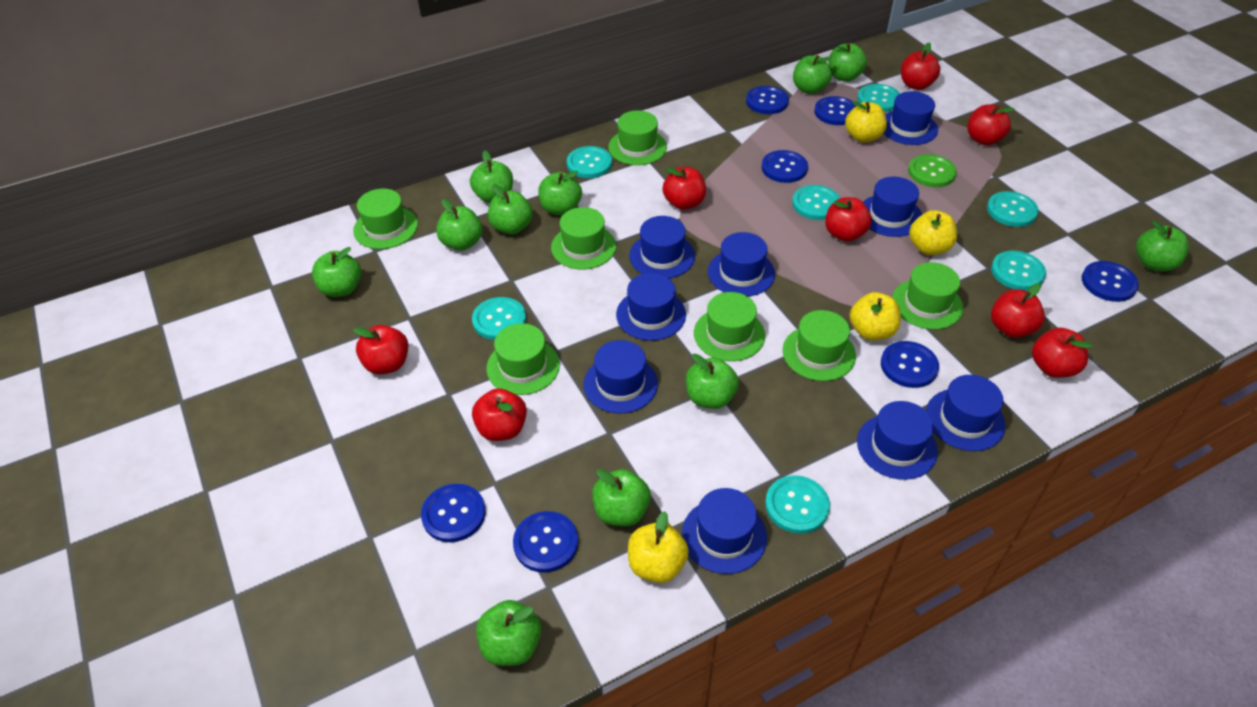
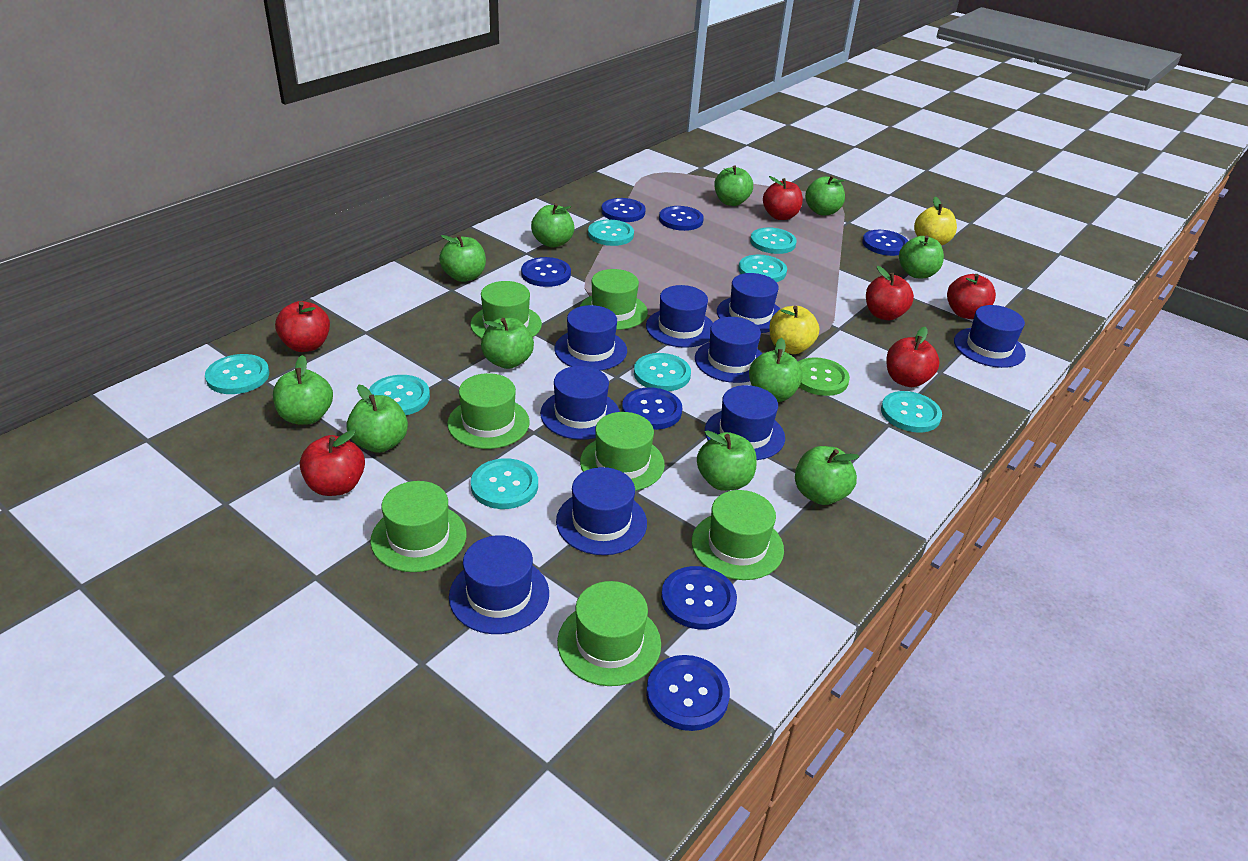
red apple: [353,325,408,375] [472,388,527,441] [662,167,706,210] [825,197,872,242] [901,43,940,90] [967,104,1014,145] [991,283,1045,338] [1032,328,1092,378] = 8 -> [275,301,330,352] [300,430,365,496] [763,176,803,220] [866,266,914,320] [886,327,940,387] [947,274,996,319] = 6
turquoise button: [472,297,526,340] [567,146,612,178] [765,475,830,534] [792,185,840,220] [858,84,900,112] [987,191,1039,227] [991,251,1046,290] = 7 -> [205,354,269,394] [369,375,430,415] [471,458,538,509] [588,220,634,246] [634,353,691,391] [738,255,787,282] [750,227,797,254] [881,391,942,432] = 8
yellow apple: [628,511,689,583] [845,101,887,143] [850,292,901,341] [909,210,957,255] = 4 -> [769,306,819,354] [914,196,957,246] = 2

